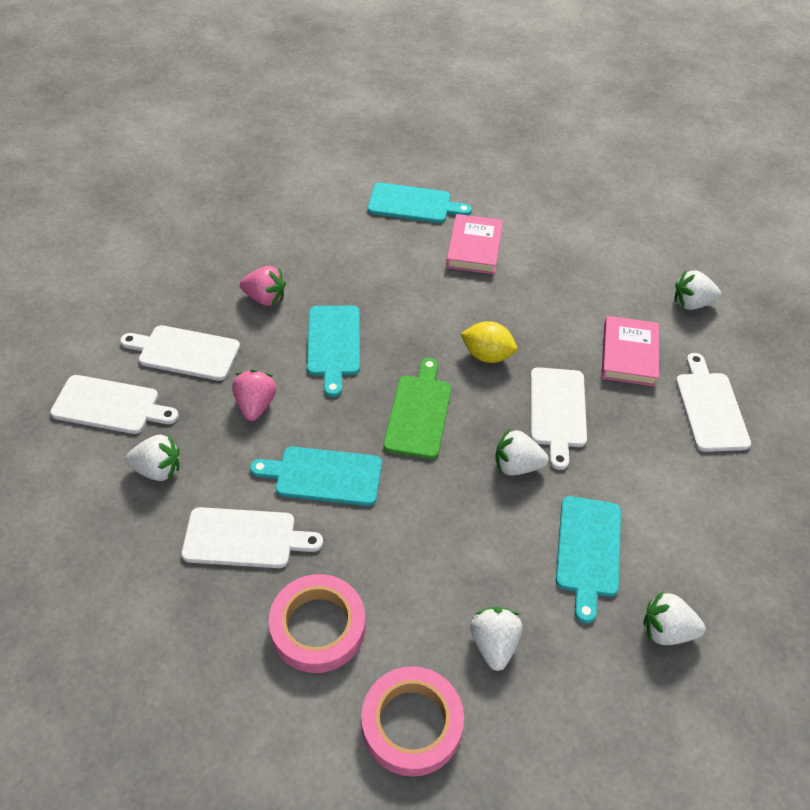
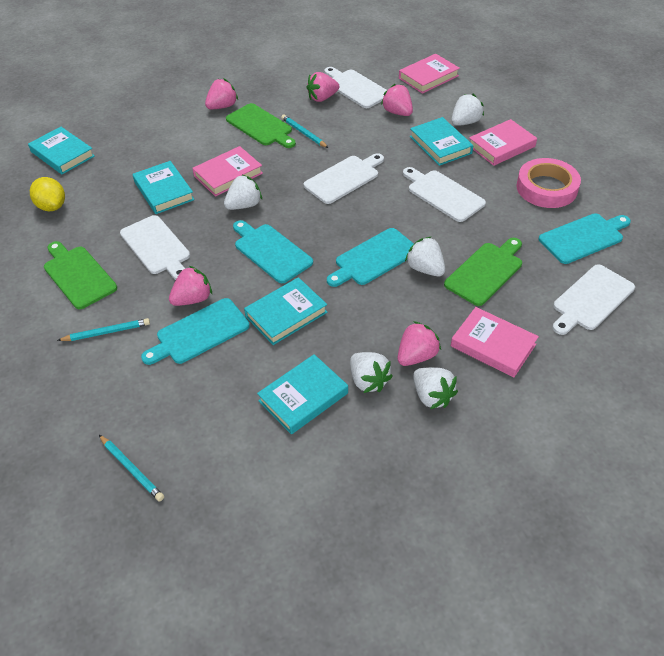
green cutting board: [384,358,452,459] = 1 -> [44,241,117,309] [226,103,296,148] [444,238,522,306] = 3
pink book: [446,214,503,274] [601,316,659,386] = 2 -> [192,146,263,197] [399,54,460,94] [451,307,539,378] [469,119,537,166] = 4
pink strawberry: [232,370,276,421] [240,266,286,306] = 2 -> [169,266,212,306] [205,78,238,109] [306,72,339,102] [381,84,413,116] [398,321,441,366] = 5
pink tape: [269,574,365,673] [361,666,464,777] = 2 -> [516,158,581,208] = 1
turquoise book: none = 0 -> [28,127,95,174] [133,161,195,214] [244,277,327,345] [257,354,348,434] [410,117,473,166] = 5
turquoise pencil: none = 0 -> [57,318,150,341] [99,435,164,502] [281,115,328,148] = 3

